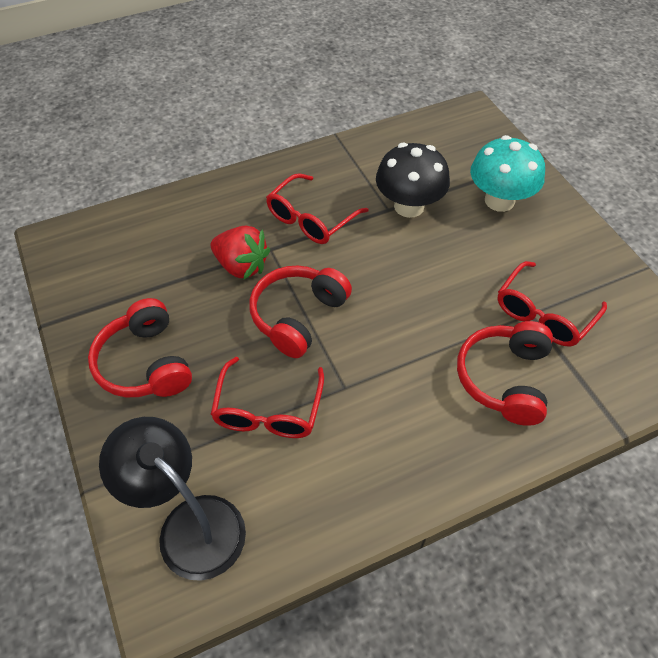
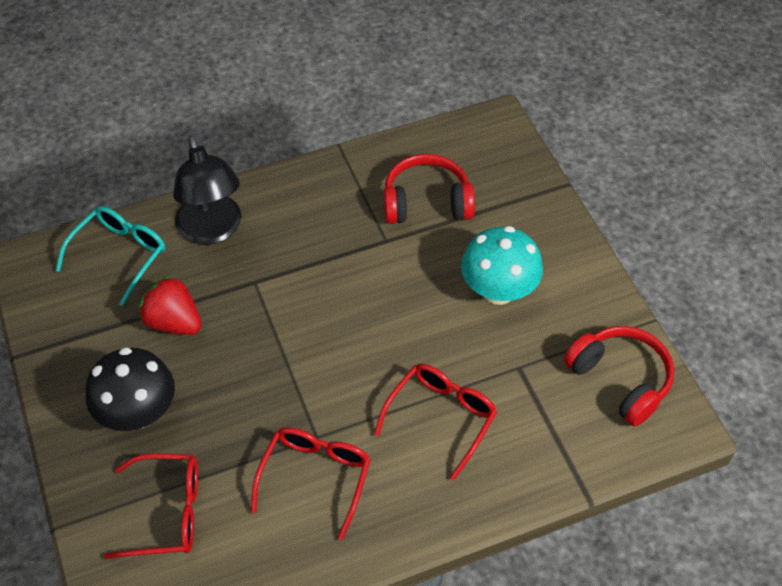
red headphones: [88,298,192,397] [249,265,352,358] [457,321,553,426] = 3 -> [384,154,475,224] [564,326,674,426] = 2
turquoise glasses: none = 0 -> [56,206,165,306] = 1

